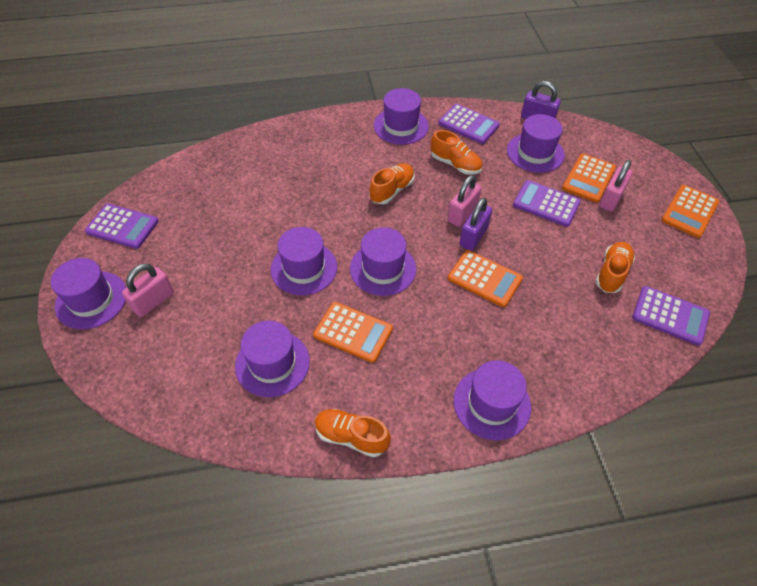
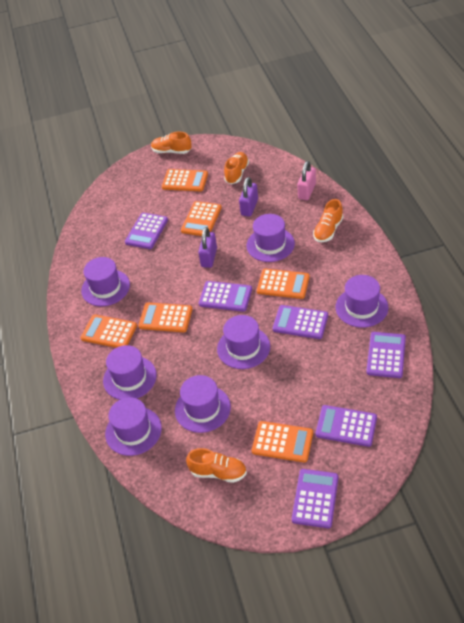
orange calculator: [313,302,393,363] [448,250,523,307] [562,154,616,203] [661,185,719,238] = 4 -> [80,314,137,348] [138,302,192,332] [162,169,208,191] [181,201,222,236] [252,421,313,463] [257,269,310,299] = 6
pink padlock: [122,264,174,317] [447,175,482,227] [599,160,632,212] = 3 -> [297,161,316,200] = 1
purple calculator: [85,204,159,249] [438,104,500,144] [513,180,581,227] [632,286,710,346] = 4 -> [125,213,168,249] [199,281,252,312] [273,305,328,339] [292,469,338,528] [316,405,377,447] [366,332,406,378] = 6

